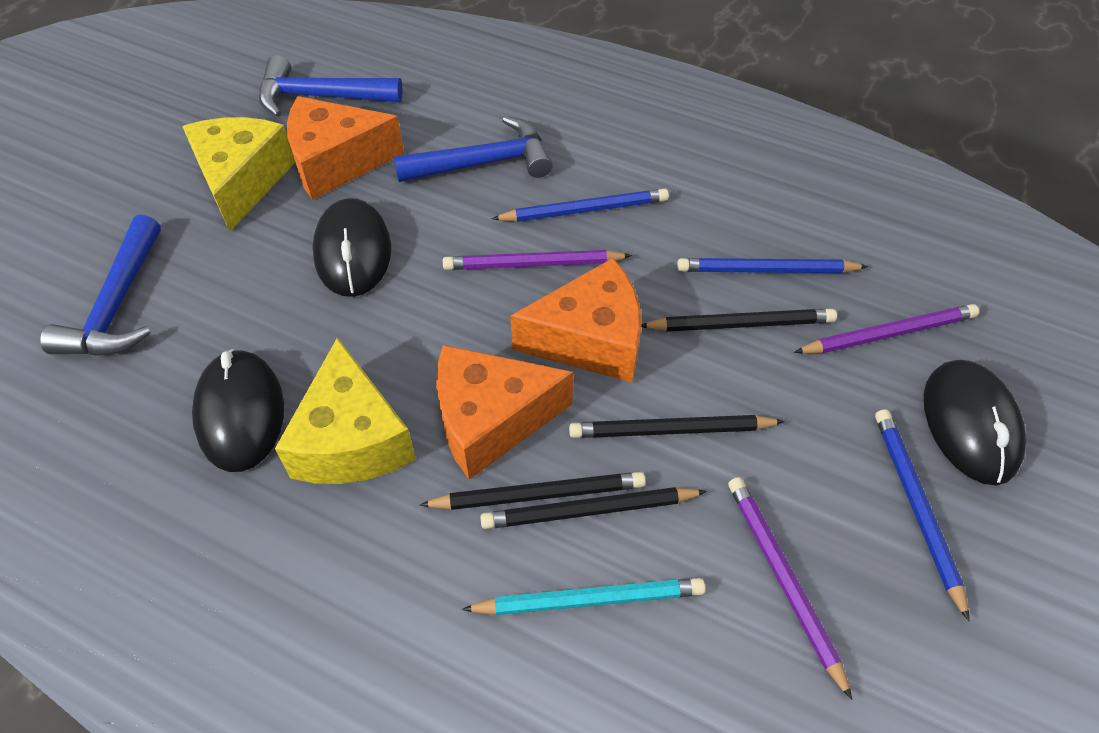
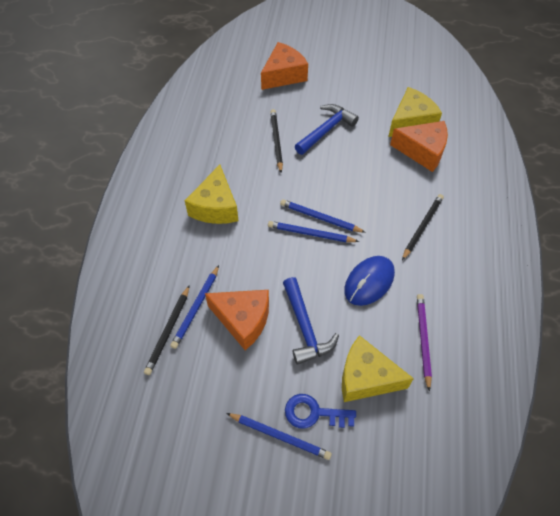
black mouse: [192,349,284,472] [313,198,391,297] [924,360,1026,485] = 3 -> none = 0
black pencil: [420,472,646,510] [480,487,707,529] [569,415,785,438] [641,309,837,332] = 4 -> [144,285,190,375] [270,109,283,173] [402,194,444,260] = 3
blue hammer: [40,215,161,356] [259,55,403,117] [393,116,553,182] = 3 -> [283,277,339,365] [295,104,359,155] = 2
blue key: none = 0 -> [285,394,356,429] = 1
blue mouse: none = 0 -> [344,256,395,306] = 1
blue pencil: [491,189,669,222] [677,258,868,273] [875,409,969,621] = 3 -> [170,265,219,349] [227,413,332,460] [268,221,359,242] [280,199,366,233] = 4
purple pencil: [443,250,632,270] [728,477,852,700] [794,304,979,354] = 3 -> [417,294,432,392] = 1
turquoise pencil: [462,578,705,615] = 1 -> none = 0
yellow cheese: [182,117,295,231] [275,337,416,484] = 2 -> [185,165,238,224] [342,335,414,402] [388,87,442,137] = 3

